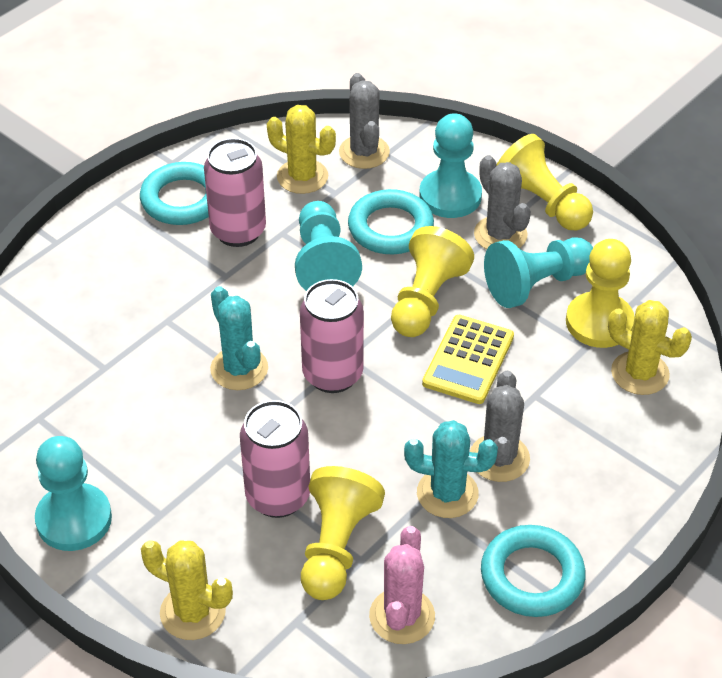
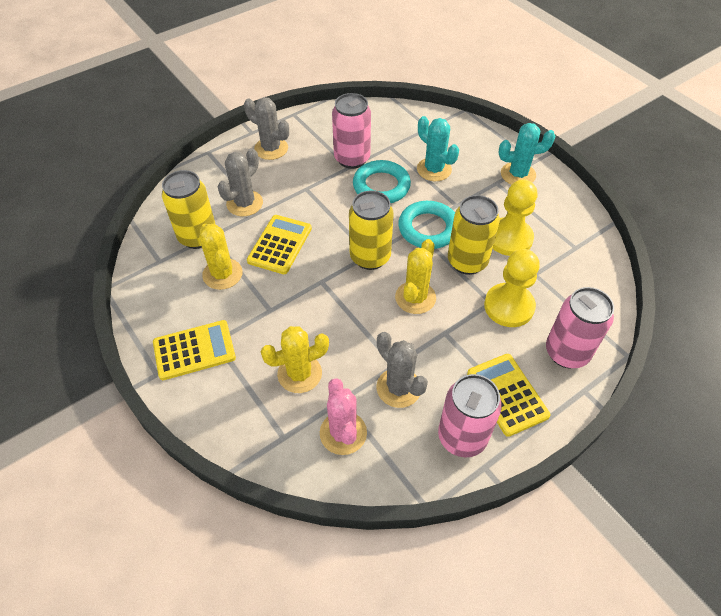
turquoise pawn: [35,436,112,551] [295,201,362,291] [419,113,482,218] [484,237,593,308] = 4 -> none = 0
turquoise ring: [140,162,209,225] [348,189,434,254] [481,525,586,617] = 3 -> [353,160,411,203] [398,201,455,249] = 2
yellow calculator: [422,315,514,404] = 1 -> [153,320,236,380] [247,215,312,274] [467,354,551,437] = 3
yellow can: none = 0 -> [162,170,215,249] [349,190,394,270] [448,195,500,275] = 3
yellow pawn: [301,466,385,600] [391,226,474,337] [496,134,593,231] [566,239,634,348] = 4 -> [484,249,540,327] [493,179,538,256] = 2

